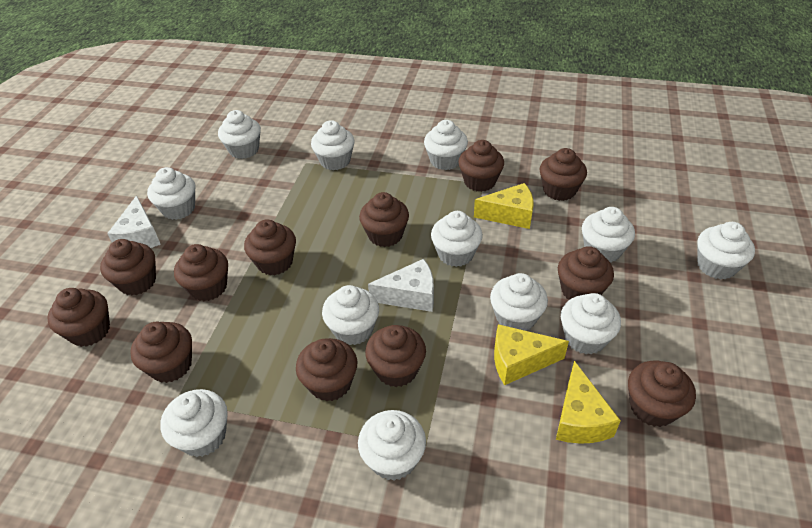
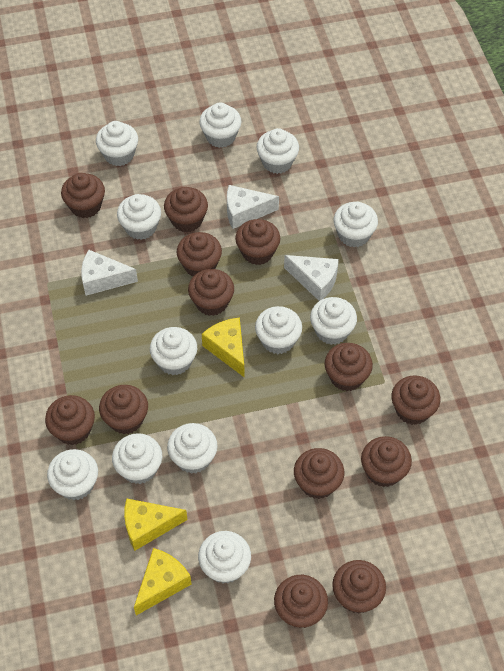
brown cupcake: [47,288,110,347] [100,239,156,295] [130,322,192,383] [174,244,228,301] [244,219,296,275] [296,338,357,402] [359,192,409,247] [365,325,426,387] [458,140,504,192] [540,148,587,201] [558,246,614,300] [628,361,696,427] = 12 -> [45,395,95,445] [61,173,105,218] [99,385,148,434] [164,187,208,233] [177,232,222,276] [188,269,234,316] [235,219,280,265] [274,575,328,628] [294,448,345,499] [324,343,373,391] [332,560,386,614] [361,436,412,487] [391,375,440,425] = 13
white cheese: [107,196,161,248] [368,259,434,312] = 2 -> [81,250,138,296] [227,185,279,229] [284,255,339,301] = 3

